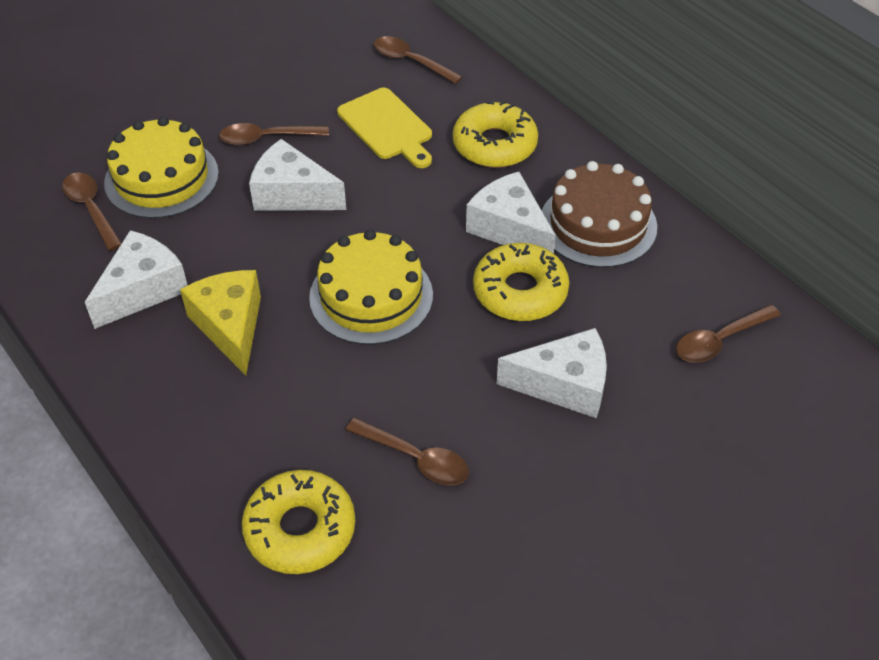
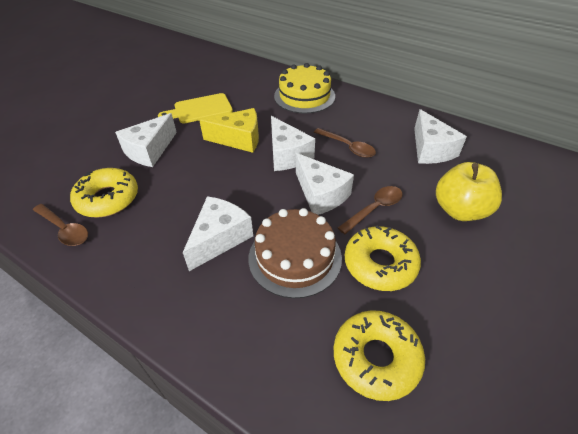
brown spoon: [62,173,122,251] [219,123,329,145] [346,418,469,486] [374,36,462,84] [676,305,781,363] = 5 -> [33,204,88,246] [314,128,376,158] [338,186,403,234] = 3
white cheese: [85,230,188,329] [249,139,346,211] [466,172,556,254] [496,328,607,418] = 4 -> [115,113,177,167] [183,196,253,271] [271,116,315,171] [296,153,354,215] [414,109,467,164] = 5
yellow apple: none = 0 -> [436,162,502,221] = 1
yellow cake: [104,117,219,219] [309,230,433,345] = 2 -> [274,63,335,114] = 1

